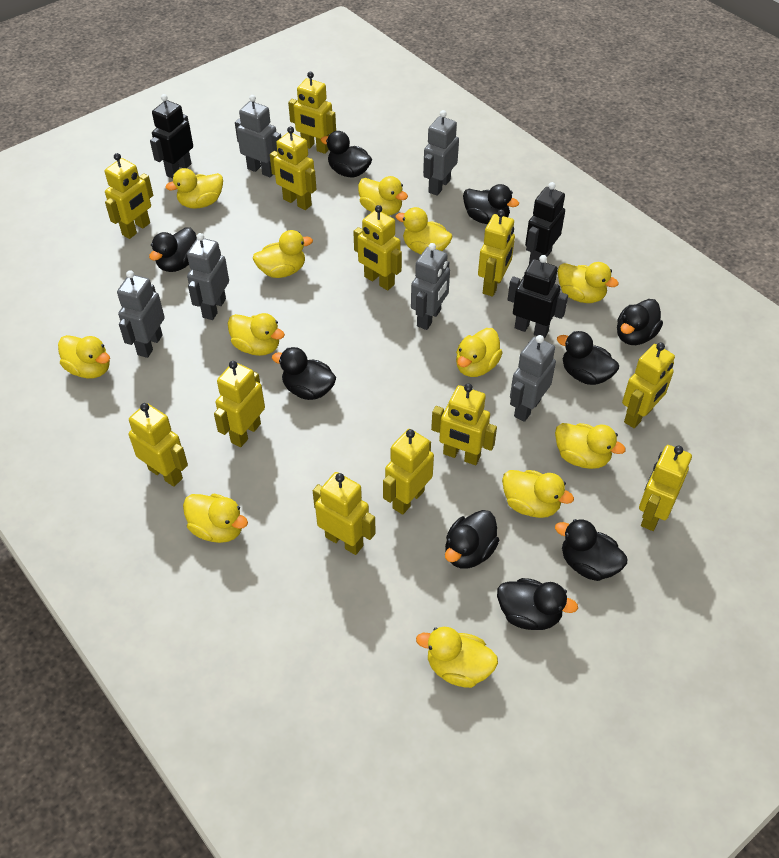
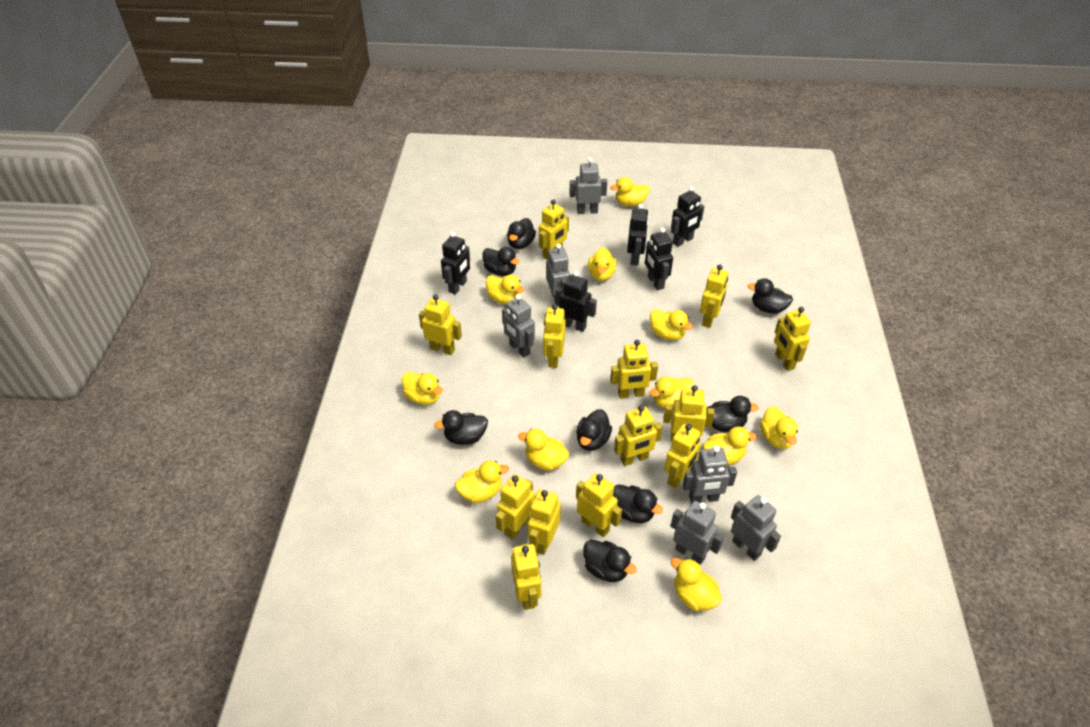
black duck: [149,227,197,272] [272,347,336,400] [321,131,372,178] [445,510,499,569] [463,184,519,224] [497,578,578,630] [555,519,628,581] [557,331,619,385] [617,299,663,345] = 9 -> [434,410,488,445] [482,247,520,276] [507,218,536,249] [576,409,612,451] [583,540,637,582] [613,484,663,523] [706,396,759,432] [747,278,793,314] = 8
black robot: [150,94,193,179] [508,255,568,338] [525,182,565,264] = 3 -> [441,232,470,295] [555,271,597,332] [627,204,649,266] [645,228,673,290] [671,186,704,247] = 5
yellow duck: [58,335,110,379] [166,168,223,209] [183,494,248,543] [228,313,285,356] [253,230,313,278] [358,176,408,216] [396,207,452,254] [416,627,498,688] [456,328,503,377] [502,470,574,518] [555,423,626,469] [558,262,619,303] = 12 -> [402,372,443,405] [455,460,509,503] [486,275,524,304] [518,429,569,471] [588,247,616,281] [610,177,650,206] [649,377,694,408] [650,309,693,340] [671,558,722,611] [703,426,757,466] [760,406,798,449] = 11
yellow robot: [105,153,153,239] [129,403,188,487] [214,361,265,447] [270,126,316,210] [288,72,336,154] [313,472,376,555] [353,205,402,290] [383,429,434,515] [431,383,497,465] [478,210,515,297] [622,342,675,428] [639,445,692,531] = 12 -> [419,294,462,355] [495,474,535,540] [511,544,541,610] [528,489,561,555] [539,199,569,260] [543,304,566,368] [576,473,622,537] [610,340,658,399] [614,405,663,466] [663,385,715,442] [664,424,701,488] [700,265,728,328] [774,307,811,371] = 13

